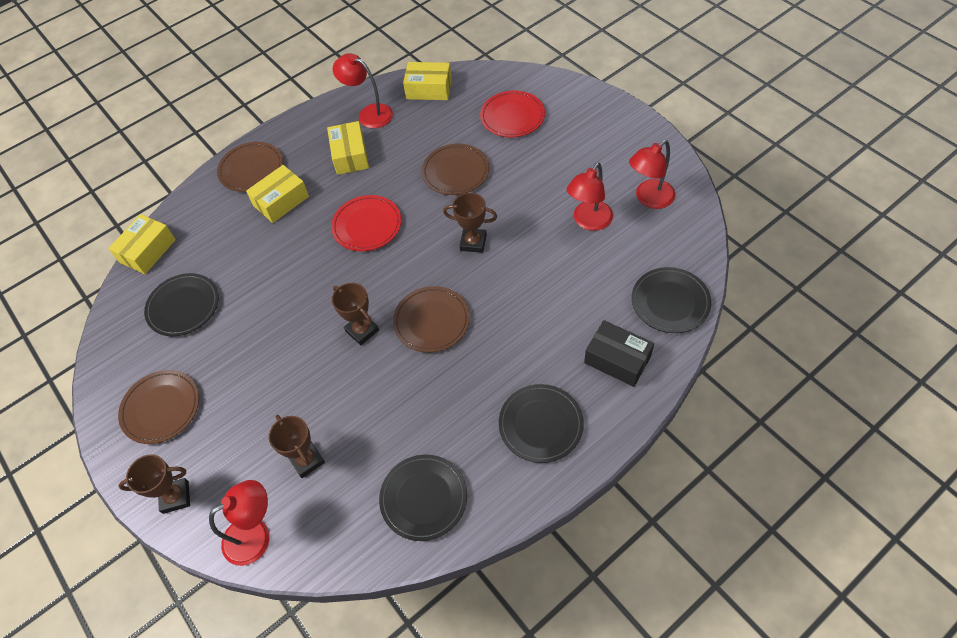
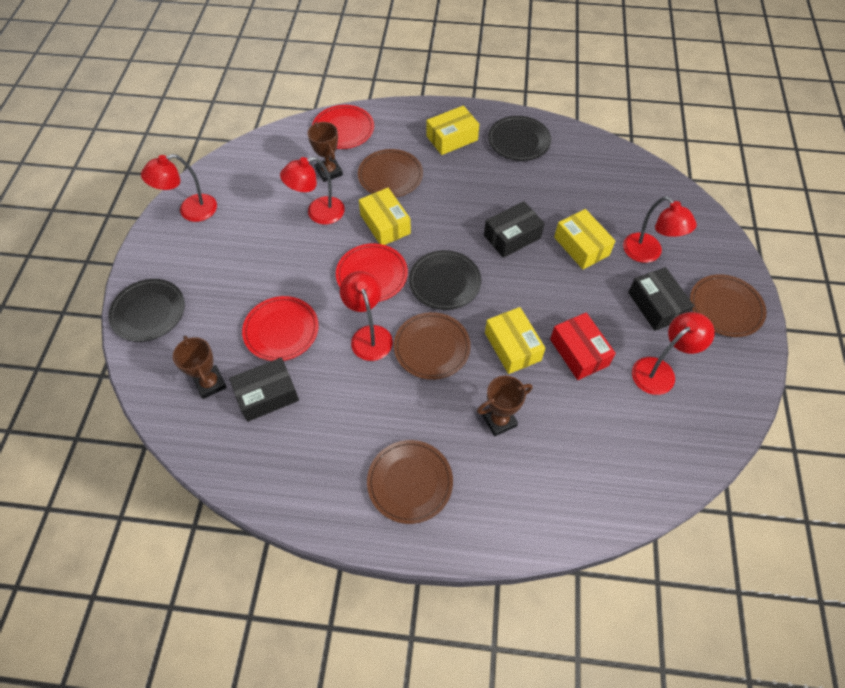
black box: [584,320,654,387] = 1 -> [229,357,299,422] [484,201,545,258] [628,267,694,331] = 3
black plate: [144,273,219,337] [379,455,467,541] [499,384,584,463] [632,267,711,333] = 4 -> [108,279,185,342] [409,250,481,310] [488,116,551,161] = 3
brown trophy: [118,454,190,514] [269,415,325,478] [332,283,379,345] [443,193,497,253] = 4 -> [173,336,227,399] [307,122,343,182] [477,376,532,437] = 3
red box: none = 0 -> [550,313,616,380] = 1
red lamp: [209,480,270,566] [333,53,393,128] [566,162,613,231] [629,140,675,209] = 4 -> [141,154,217,222] [280,157,345,225] [340,271,393,361] [623,196,697,263] [632,312,715,395] = 5
red plate: [331,195,401,251] [480,91,545,137] = 2 -> [242,296,319,361] [312,105,374,149] [336,243,408,302] = 3

